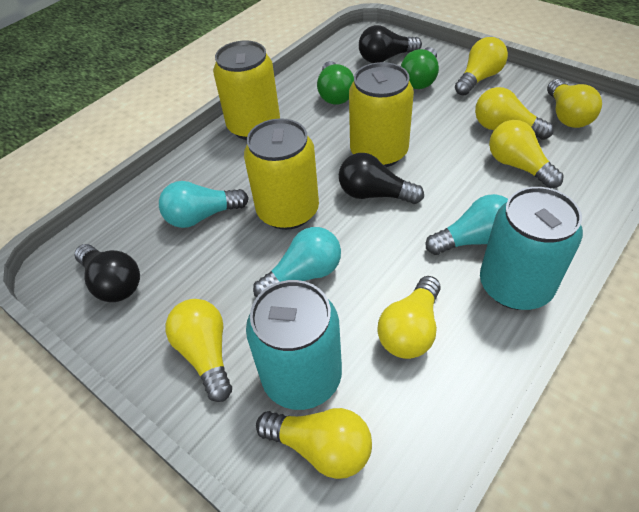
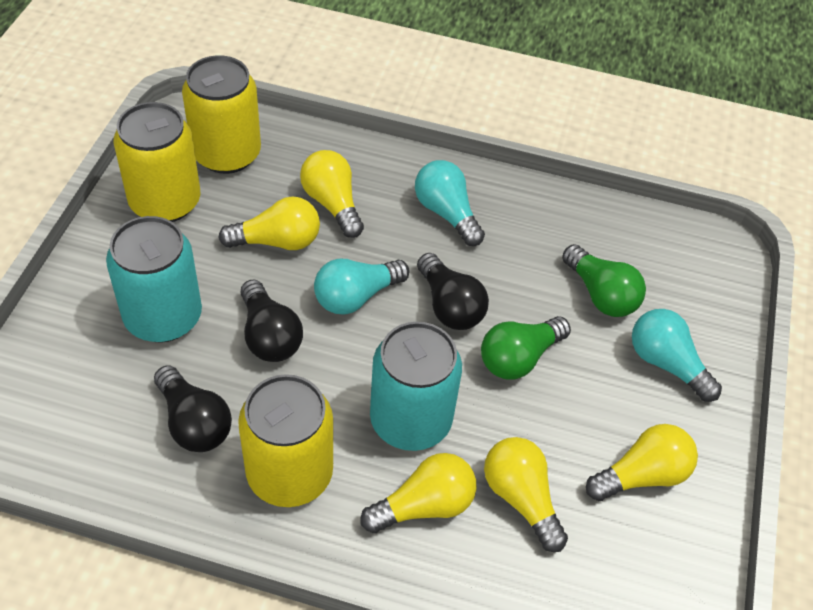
yellow light bulb: [165,299,232,402] [256,408,372,479] [378,276,440,359] [455,37,508,96] [475,87,554,140] [489,120,564,188] [547,79,602,128] = 7 -> [218,196,320,250] [300,150,364,238] [360,453,477,533] [484,437,568,552] [586,424,698,501] = 5

